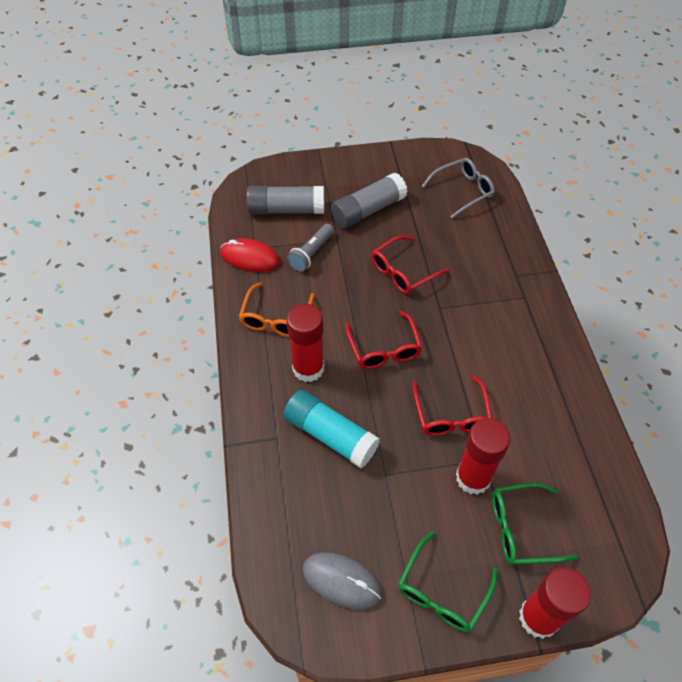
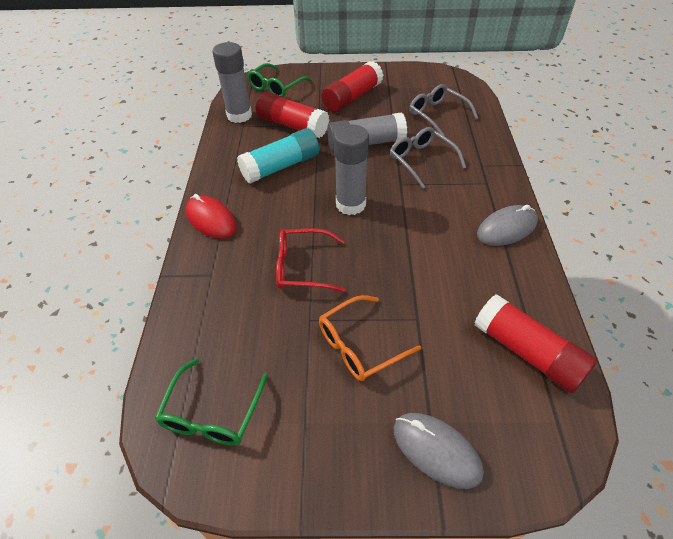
grey flashlight: [287,224,334,272] = 1 -> none = 0
grey glasses: [422,158,495,218] = 1 -> [390,127,466,189] [409,84,478,136] = 2
grey glue stick: [246,186,324,215] [331,173,408,228] = 2 -> [212,42,252,123] [327,112,407,151] [334,124,369,215] = 3
grey mouse: [302,552,382,610] = 1 -> [393,413,484,489] [477,205,538,246] = 2
red glasses: [345,311,422,369] [372,235,449,294] [413,376,492,436] = 3 -> [276,228,346,292] = 1

